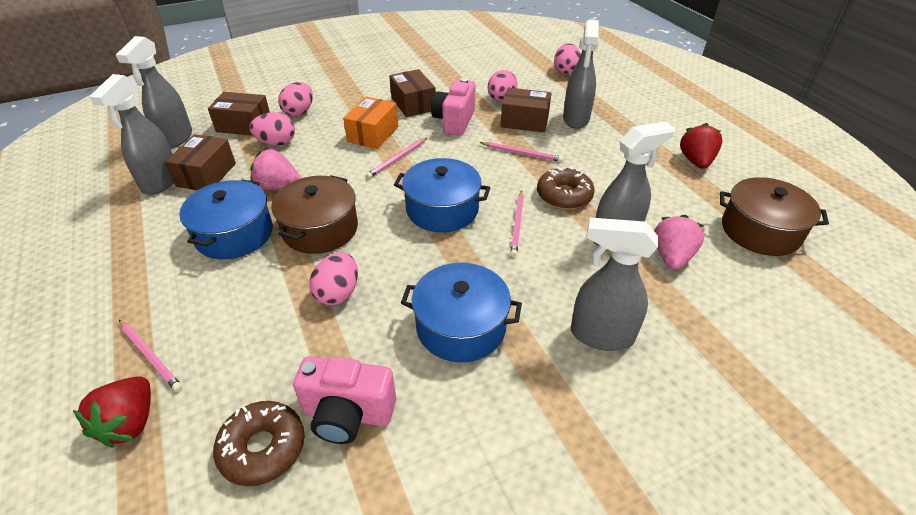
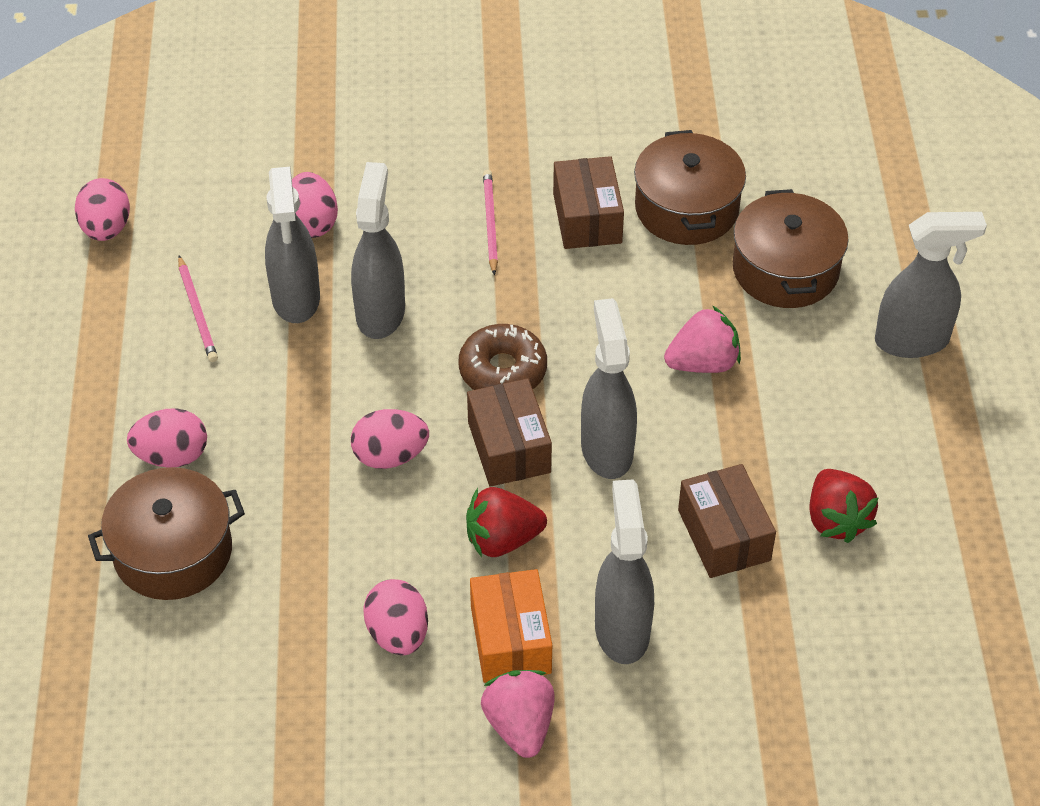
blue pot: [179,180,273,259] [394,158,490,232] [401,263,522,362] = 3 -> none = 0
brown box: [165,134,236,190] [208,92,270,136] [389,69,435,117] [501,88,552,133] = 4 -> [467,378,552,487] [553,156,624,249] [678,464,776,578] = 3
brown donut: [213,401,304,486] [537,167,595,210] = 2 -> [459,324,547,390] = 1
brown pot: [271,175,358,254] [720,177,829,256] = 2 -> [88,467,245,600] [634,130,746,245] [733,189,849,308] = 3
pink camera: [293,356,396,444] [431,78,475,136] = 2 -> none = 0
pink pencil: [119,320,183,392] [366,138,427,179] [480,142,563,162] [510,190,524,257] = 4 -> [178,256,218,362] [483,170,498,275] = 2

